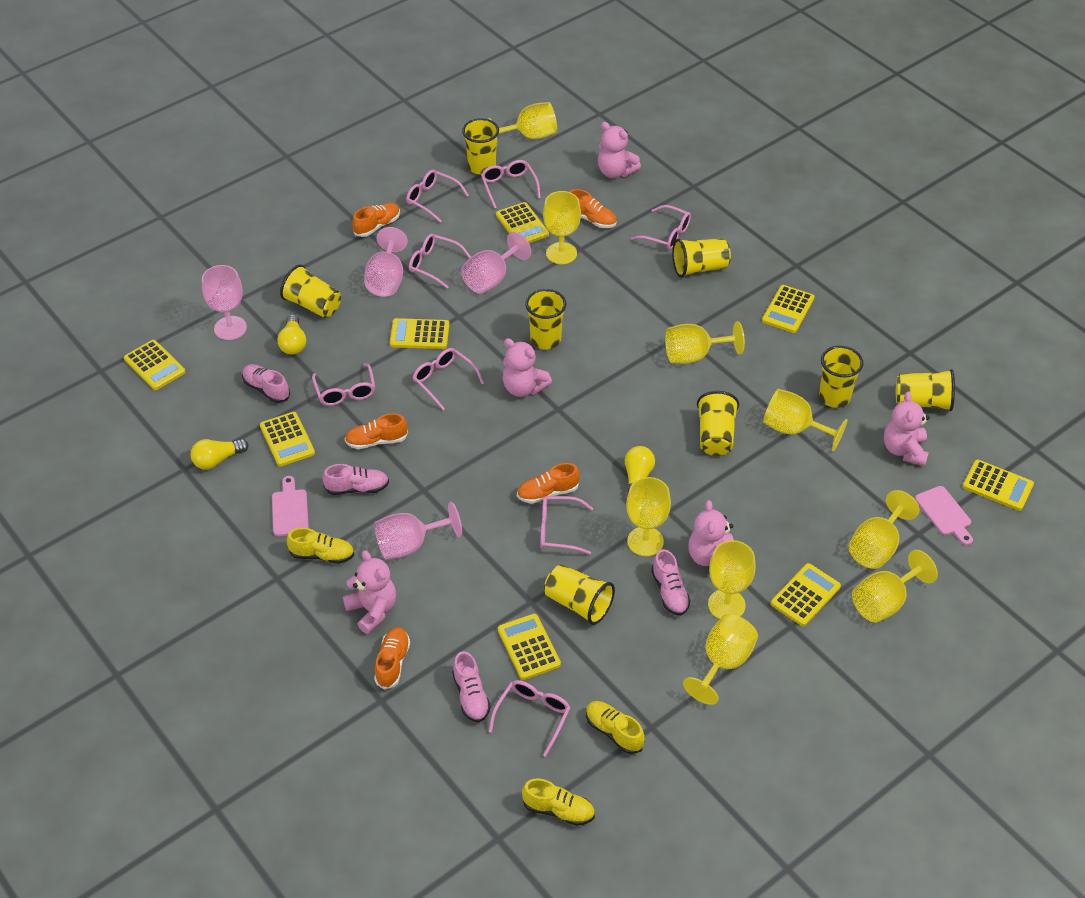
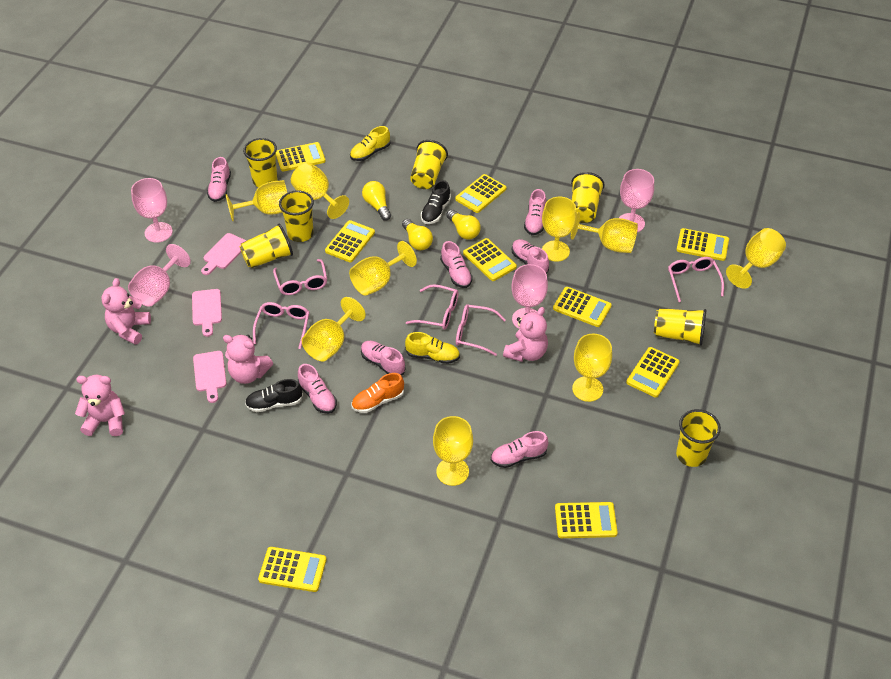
black shoe: none = 0 -> [245,379,303,412] [421,180,451,224] = 2
orange shoe: [345,413,408,449] [352,203,400,237] [374,627,410,690] [517,463,580,504] [570,189,617,228] = 5 -> [352,373,404,413] = 1
pink cutting board: [272,476,309,536] [915,486,973,545] = 2 -> [192,289,222,337] [193,351,227,403] [201,233,247,275] = 3
pink glasses: [312,363,375,406] [406,170,469,223] [409,234,471,289] [413,348,484,410] [481,160,541,209] [488,680,570,757] [540,496,593,555] [631,205,691,250] = 8 -> [253,302,309,349] [273,259,327,295] [406,284,459,330] [456,304,506,356] [668,257,724,302] = 5
pink shoe: [242,364,290,403] [322,464,389,495] [452,651,491,722] [651,549,691,616] = 4 -> [207,157,231,202] [298,364,337,414] [361,341,406,376] [440,241,473,288] [491,431,548,468] [512,239,549,274] [524,189,546,235] = 7
pink teddy bear: [343,550,396,634] [503,338,552,397] [598,122,641,178] [688,500,734,566] [884,391,930,466] = 5 -> [75,375,125,436] [102,278,151,345] [223,334,273,384] [503,307,548,362] = 4
yellow calculator: [124,340,186,390] [260,412,315,467] [390,318,449,349] [496,202,549,243] [498,614,561,680] [762,285,815,333] [771,563,841,626] [963,460,1034,511] = 8 -> [258,547,326,592] [276,142,326,172] [325,220,375,262] [455,174,506,213] [463,238,517,281] [553,287,612,327] [555,502,618,538] [626,347,680,398] [676,228,729,261] = 9
yellow cup: [280,265,341,318] [462,118,499,175] [525,289,566,349] [544,564,615,625] [672,238,731,278] [697,391,739,456] [819,346,863,408] [896,369,955,411] = 8 -> [240,224,293,268] [243,138,278,187] [279,190,314,242] [410,140,448,189] [571,172,605,223] [654,308,706,346] [676,409,721,467] = 7
yellow shoe: [287,528,354,564] [522,779,595,826] [586,701,645,754] = 3 -> [350,126,391,161] [405,332,460,364] = 2

